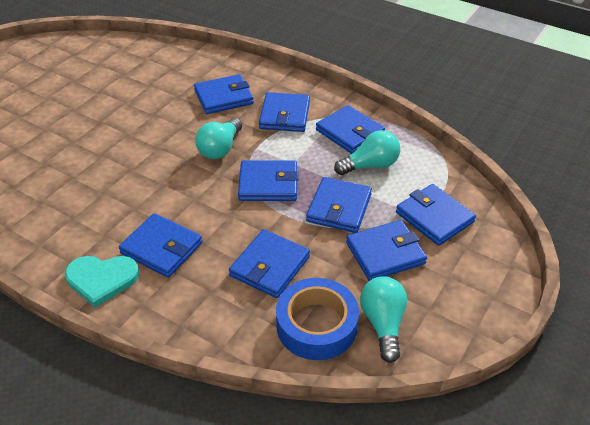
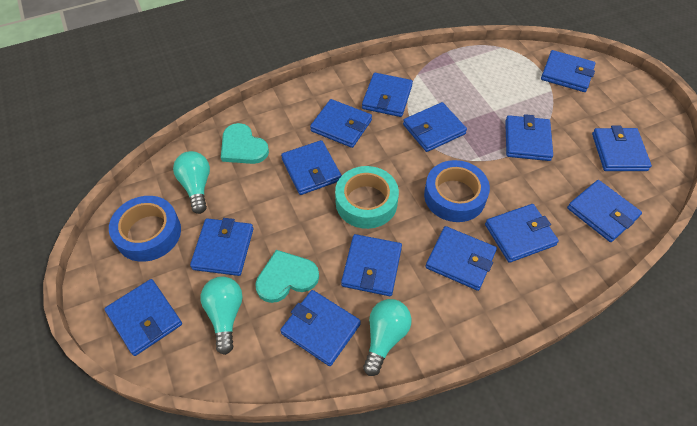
blue tape: [276,278,359,360] = 1 -> [109,196,181,262] [424,160,490,222] = 2
blue wallet: [119,213,202,278] [194,74,254,114] [229,229,310,298] [238,160,299,201] [259,92,310,132] [306,177,372,233] [316,105,385,154] [346,220,427,281] [396,184,476,246] = 9 -> [104,279,182,356] [190,218,253,276] [280,290,361,366] [281,140,342,195] [310,99,372,148] [341,234,402,296] [362,73,413,117] [403,102,467,152] [426,226,497,291] [485,204,559,263] [505,114,553,161] [541,50,595,92] [567,180,642,242] [592,126,652,171] = 14
turquoise heart: [65,256,139,307] = 1 -> [221,123,269,164] [255,250,319,303] = 2
turquoise tape: none = 0 -> [335,166,399,229] = 1

